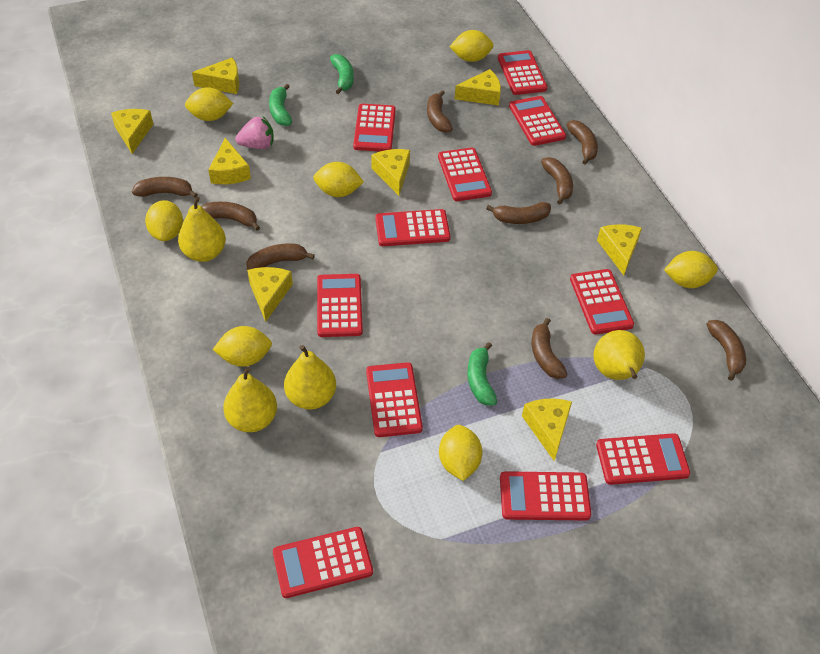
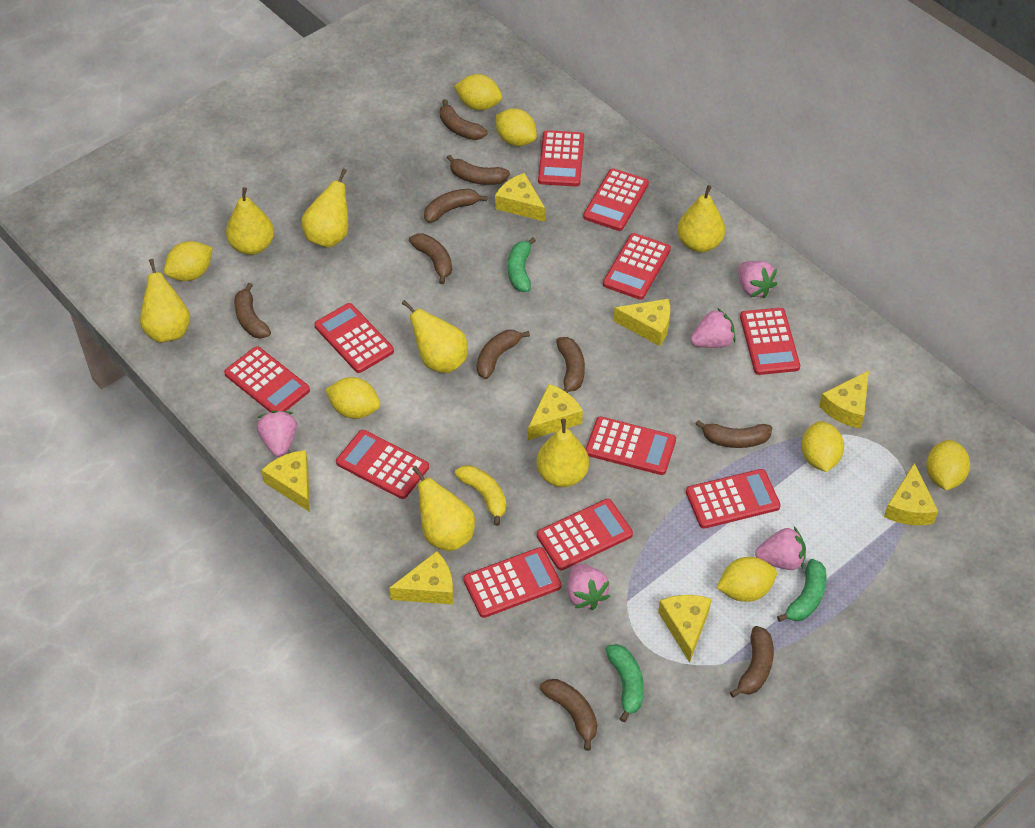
brown banana: [132,177,198,198] [201,202,260,231] [246,243,315,270] [427,90,453,133] [486,202,551,224] [532,318,568,379] [541,157,573,204] [566,120,598,165] [706,320,746,381] = 9 -> [234,283,271,339] [409,233,452,284] [424,189,488,223] [440,99,487,140] [447,155,510,185] [477,330,530,379] [540,679,597,751] [556,337,585,393] [696,420,772,448] [730,626,774,698] = 10
pink strawberry: [235,116,274,149] = 1 -> [257,410,297,457] [567,564,610,610] [690,309,736,348] [738,261,777,298] [755,527,806,570] = 5
yellow banana: none = 0 -> [455,465,506,526] = 1
yellow pear: [178,196,226,262] [223,367,277,432] [284,345,336,410] [594,330,645,380] = 4 -> [140,259,190,343] [226,187,274,255] [302,168,348,248] [402,300,468,373] [412,466,475,551] [536,418,589,487] [677,185,725,252] = 7

